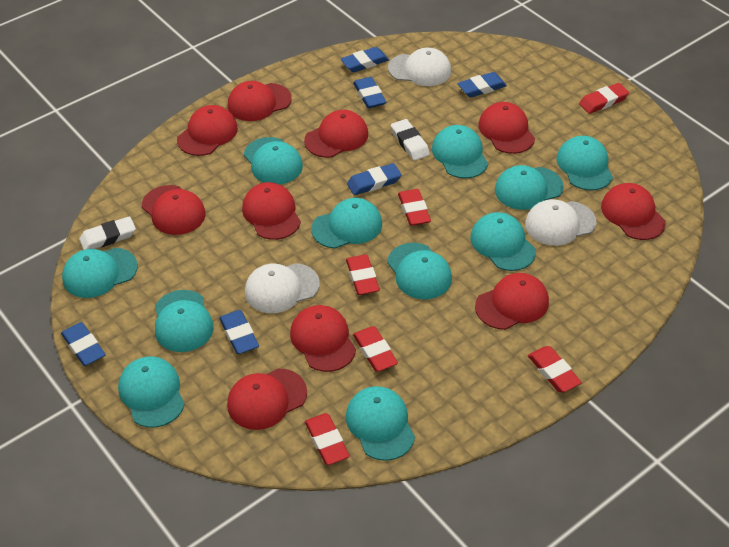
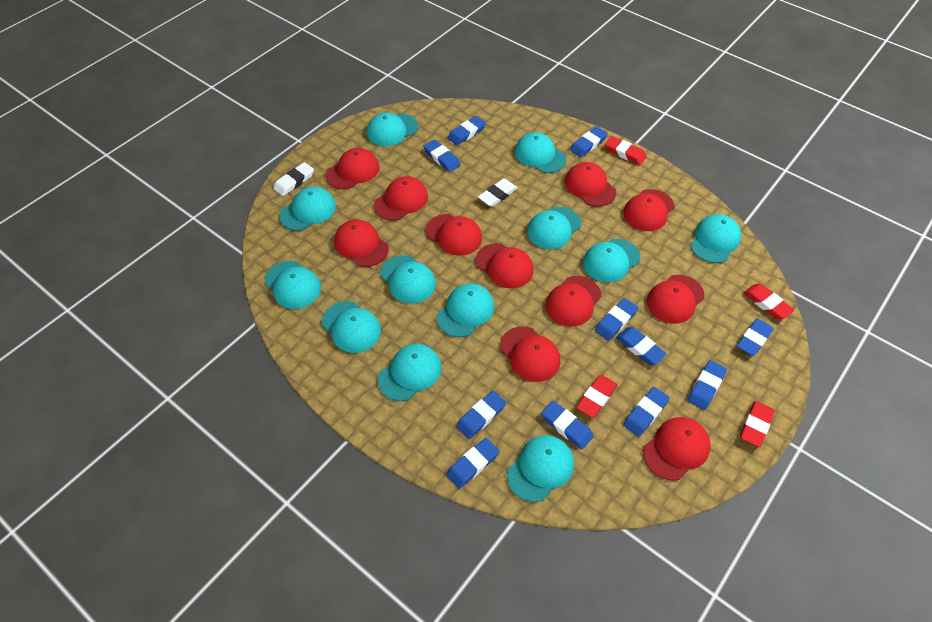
blue eraser: [61,322,105,366] [219,310,259,354] [341,47,389,72] [347,163,401,195] [353,77,386,108] [457,72,507,97] = 6 -> [423,139,461,172] [446,438,500,489] [448,116,486,146] [456,391,506,439] [541,401,594,449] [570,127,608,157] [595,298,638,341] [616,327,667,365] [623,387,670,437] [688,360,727,410] [737,319,774,356] = 11
red cap: [142,185,206,235] [177,105,238,156] [227,368,307,430] [228,81,292,121] [242,182,301,240] [290,305,356,372] [304,110,368,158] [475,273,549,330] [478,102,535,154] [601,183,666,240] = 10 -> [326,148,379,190] [334,219,389,267] [374,176,428,221] [425,214,482,256] [476,243,533,288] [500,326,560,382] [546,276,601,326] [565,162,616,207] [623,189,675,231] [643,417,711,480] [647,275,705,324] = 11
red eraser: [305,413,350,465] [346,254,380,295] [353,326,398,372] [398,189,431,226] [528,346,582,392] [579,83,629,114] = 6 -> [576,375,617,418] [605,136,647,165] [740,401,775,447] [743,284,794,319] = 4
turquoise cap: [62,248,138,298] [118,356,185,428] [155,290,214,352] [244,137,303,184] [311,198,382,249] [346,386,415,461] [387,243,452,299] [432,125,488,179] [470,212,536,271] [495,165,564,210] [556,136,613,190] = 11 -> [265,261,321,309] [279,186,336,231] [322,301,381,353] [367,113,418,146] [378,344,442,401] [380,255,436,303] [437,283,494,337] [507,435,574,502] [515,132,566,173] [527,207,581,249] [583,239,640,283] [690,214,741,263] = 12
white cap: [245,263,320,313] [388,48,451,86] [525,199,596,246] = 3 -> none = 0

